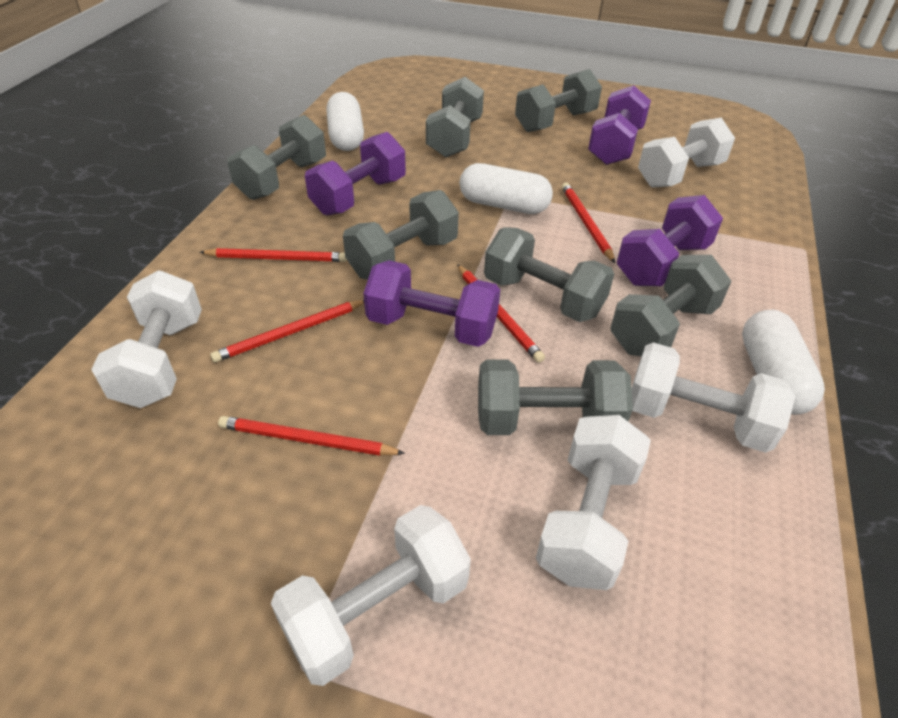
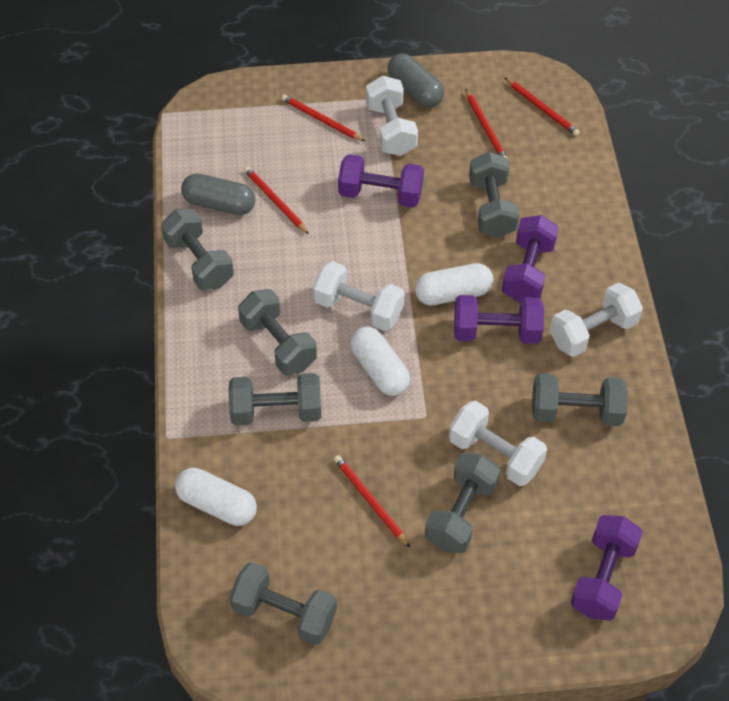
grey capsule: none = 0 -> [181,174,255,215] [387,53,444,108] = 2
white dumbbell: [91,270,202,408] [271,505,471,686] [536,415,651,590] [631,343,796,453] [638,117,735,188] = 5 -> [312,261,405,331] [366,76,418,156] [449,401,547,486] [550,283,643,357] = 4

